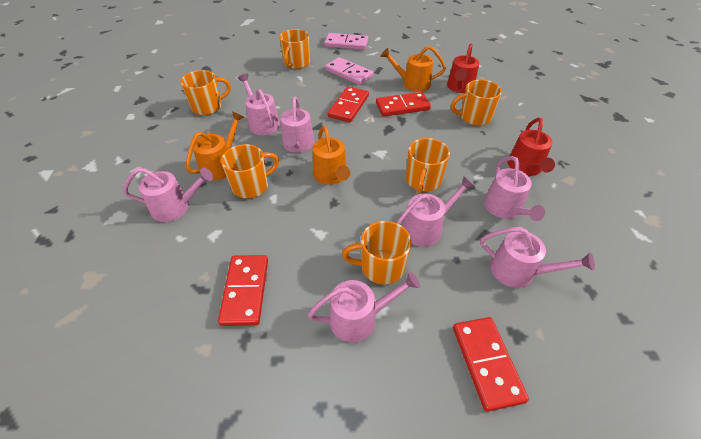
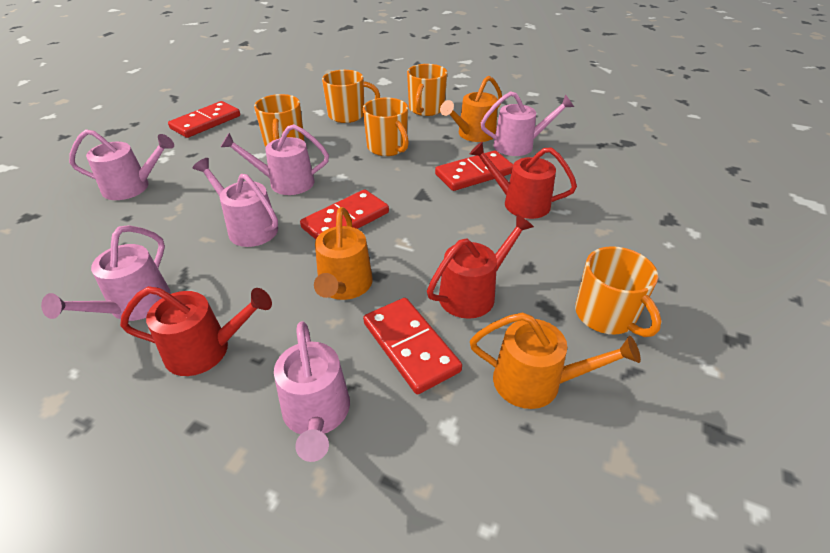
orange mug: [180,70,231,115] [221,144,279,198] [279,29,310,69] [342,221,412,285] [406,138,450,194] [451,80,502,126] = 6 -> [254,94,304,147] [322,70,380,123] [363,98,409,156] [407,64,447,116] [575,246,662,337] = 5
pink domino: [324,33,368,50] [325,57,373,85] = 2 -> none = 0
pink watering can: [123,168,213,222] [237,74,280,135] [280,97,314,153] [308,272,420,343] [397,177,475,247] [480,227,595,288] [484,156,545,221] = 7 -> [41,225,171,321] [69,129,174,200] [193,158,278,247] [221,124,329,195] [274,321,350,462] [481,91,574,156] = 6
red watering can: [447,44,479,93] [508,118,555,176] = 2 -> [120,286,272,376] [427,214,534,319] [470,141,577,219] = 3

